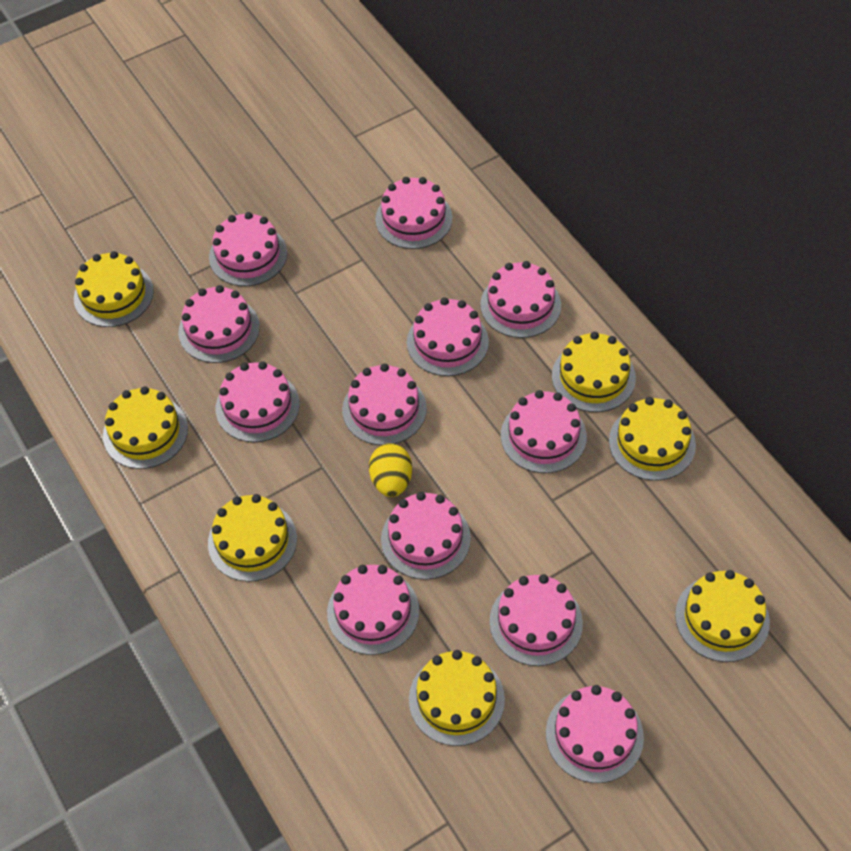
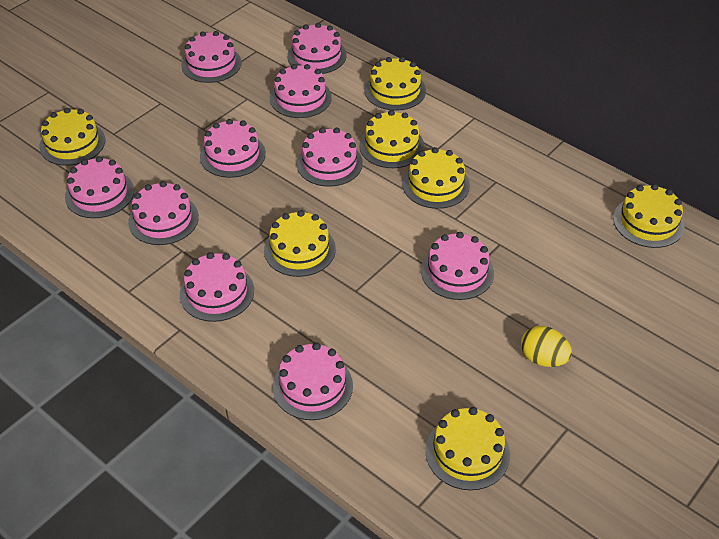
pink cake: [178,285,260,363] [209,212,287,286] [216,361,300,442] [327,565,419,655] [342,363,427,445] [375,177,453,249] [381,492,471,580] [407,297,489,376] [480,261,561,338] [490,574,583,666] [501,390,587,473] [546,685,644,783] = 12 -> [65,156,134,218] [128,181,199,245] [180,252,254,322] [181,31,241,83] [200,119,266,178] [270,64,332,118] [273,343,353,420] [287,23,347,74] [297,128,363,187] [421,232,494,300] = 10

